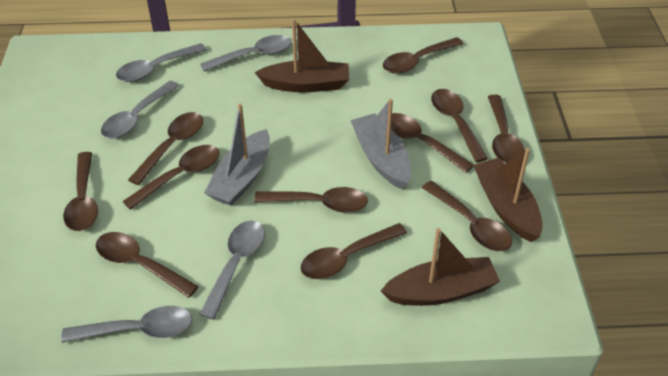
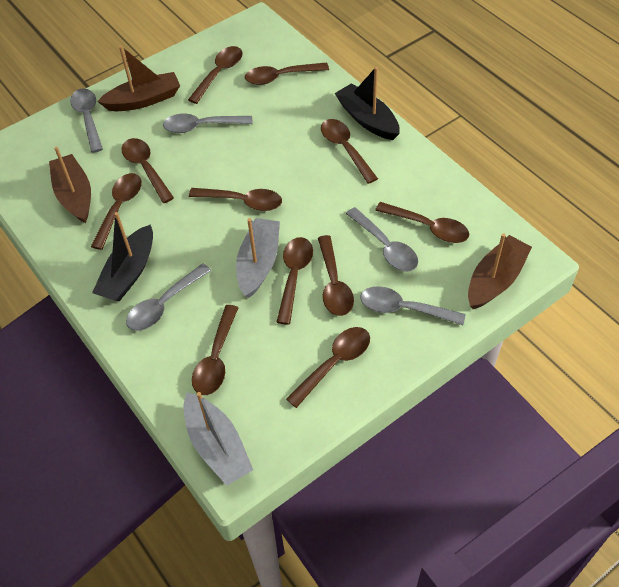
black boat: none = 0 -> [92,212,153,302] [335,67,400,140] = 2

